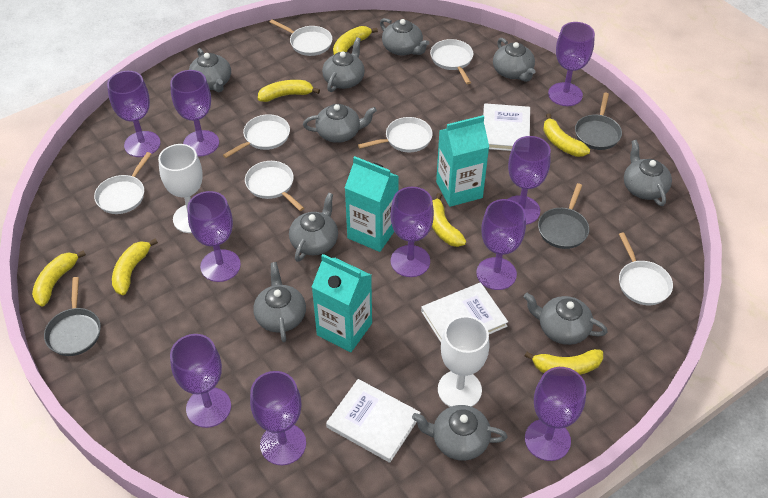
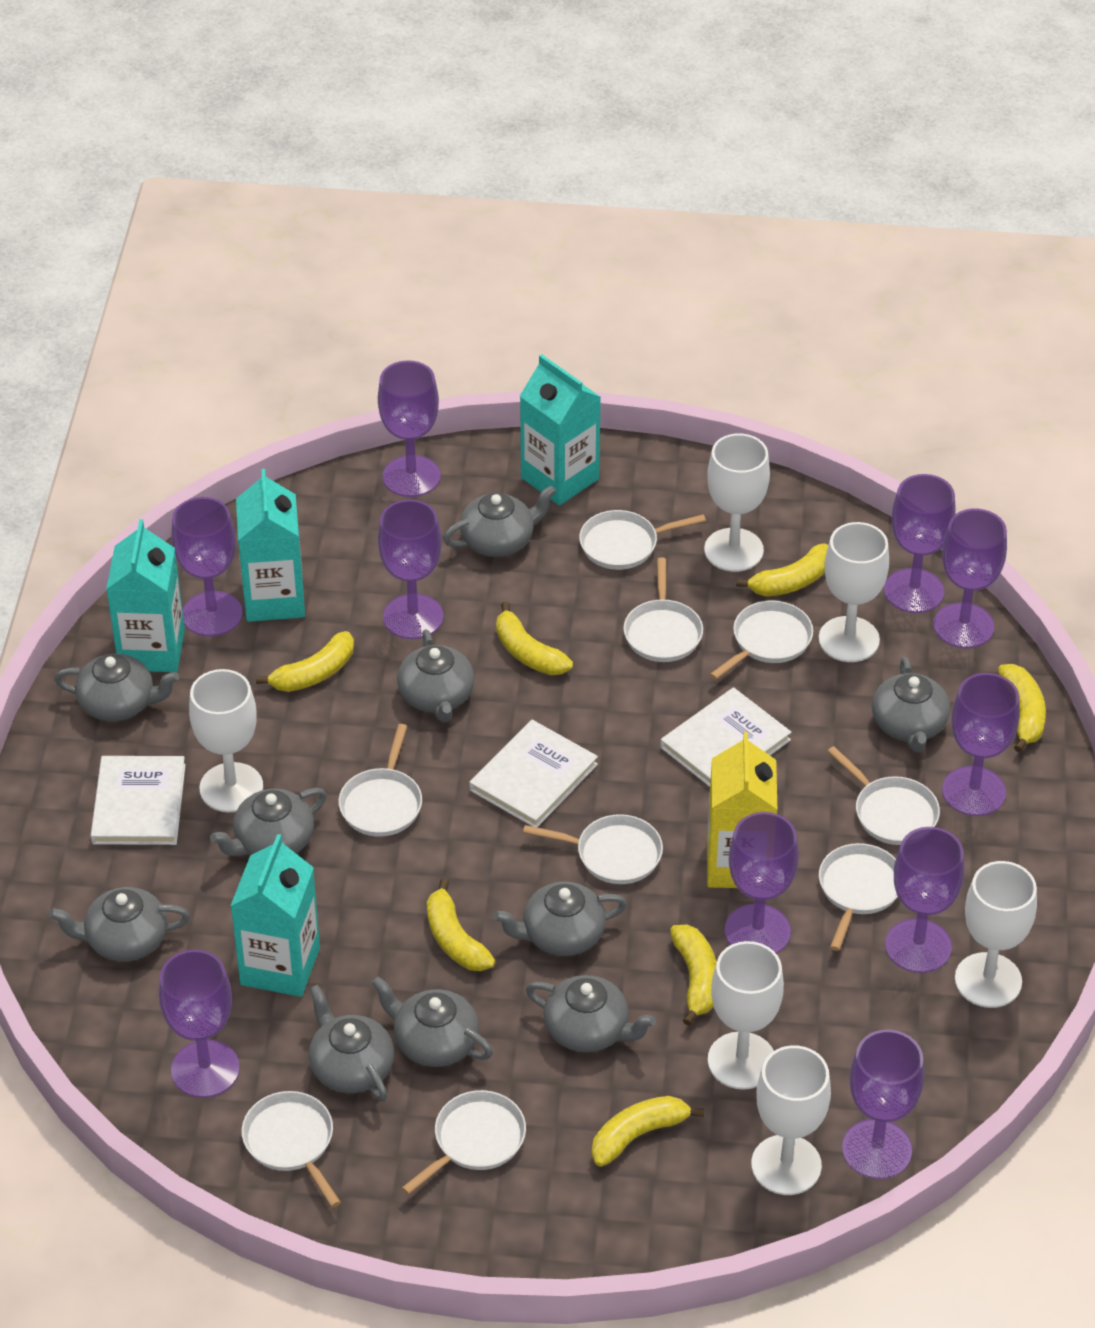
grey pan: [44,277,101,356] [538,183,589,249] [575,92,622,150] = 3 -> none = 0
turquoise carton: [312,254,372,352] [345,156,399,252] [436,115,489,207] = 3 -> [106,519,185,672] [230,834,320,997] [236,469,305,622] [520,354,601,506] = 4
white goblet: [158,144,203,233] [438,316,490,407] = 2 -> [189,669,263,812] [704,434,770,572] [708,941,784,1090] [751,1045,831,1195] [819,522,889,662] [955,861,1037,1008] = 6
white pan: [94,152,152,214] [223,114,290,158] [245,161,304,211] [269,19,332,56] [358,117,433,152] [430,39,473,84] [619,233,673,305] = 7 -> [242,1091,341,1208] [338,724,422,837] [402,1090,526,1195] [523,814,663,884] [579,510,706,570] [623,557,703,662] [710,600,813,680] [819,843,898,951] [827,746,940,845] = 9
yellow carton: none = 0 -> [707,732,777,888] = 1

